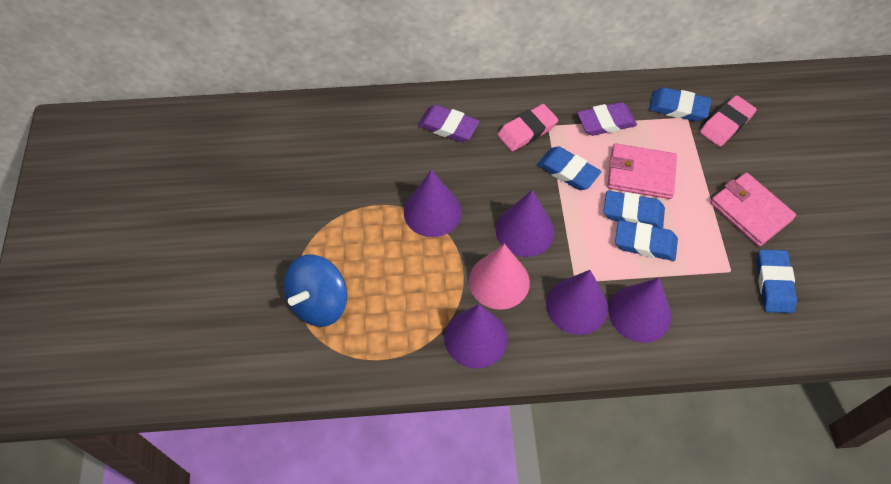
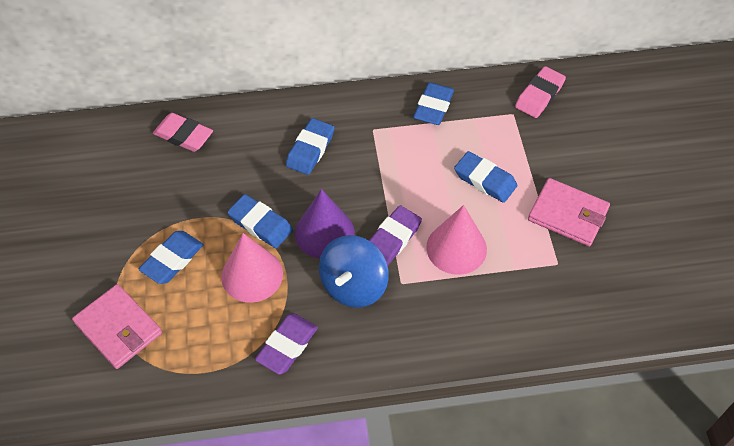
pink cone: [469,244,530,310] = 1 -> [221,233,283,303] [426,205,487,275] = 2
purple cone: [404,170,462,237] [444,304,508,368] [496,190,554,257] [546,270,608,335] [609,278,672,343] = 5 -> [295,189,355,258] = 1

